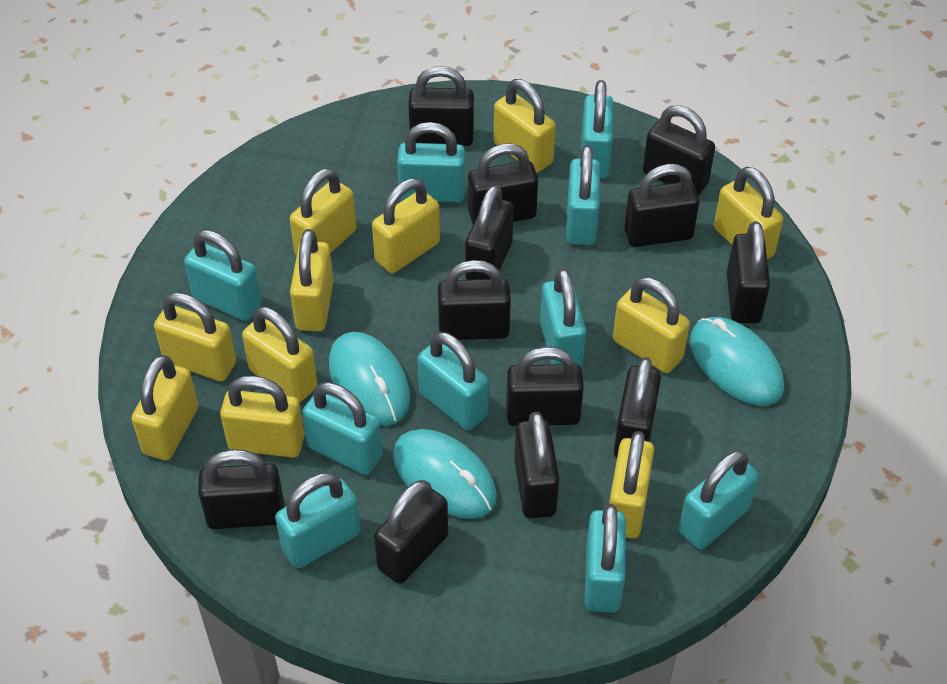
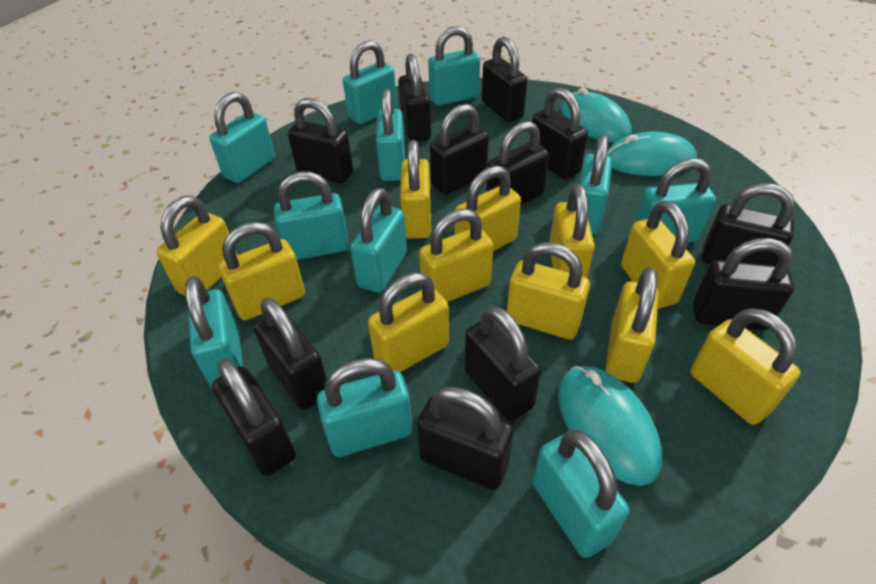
turquoise padlock: [184,230,262,321] [275,472,361,568] [302,382,383,475] [397,122,465,203] [417,332,489,430] [540,268,586,367] [566,145,600,245] [581,80,614,178] [585,504,626,613] [679,450,759,549] = 10 -> [185,276,243,388] [209,92,275,183] [274,172,349,260] [317,358,413,457] [343,41,397,124] [350,188,407,293] [376,89,405,181] [428,26,480,106] [533,430,629,558] [579,135,612,235] [634,158,716,242] = 11

